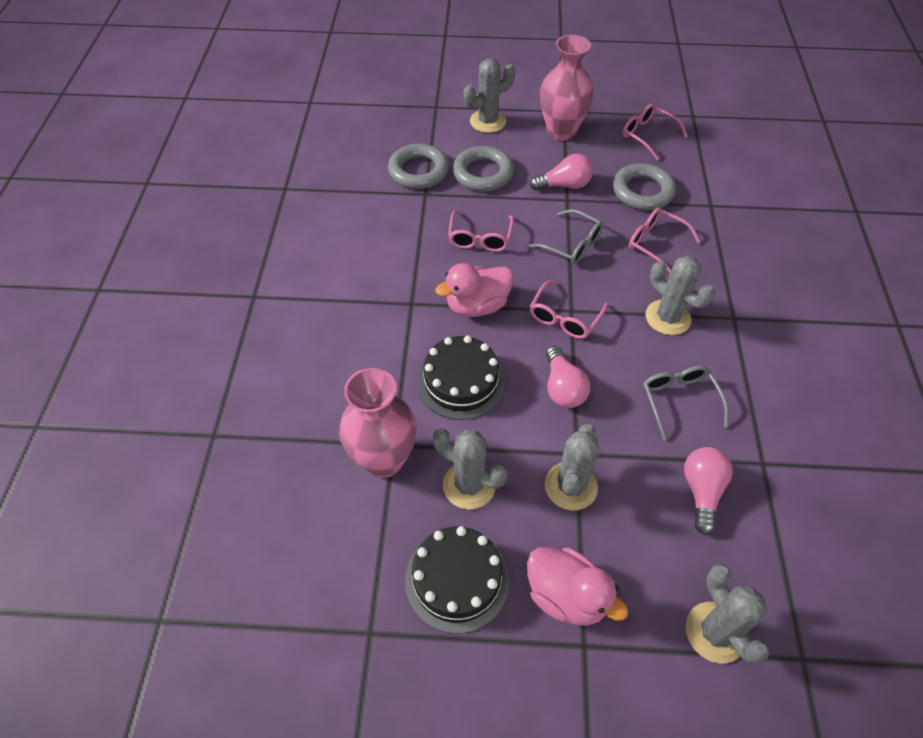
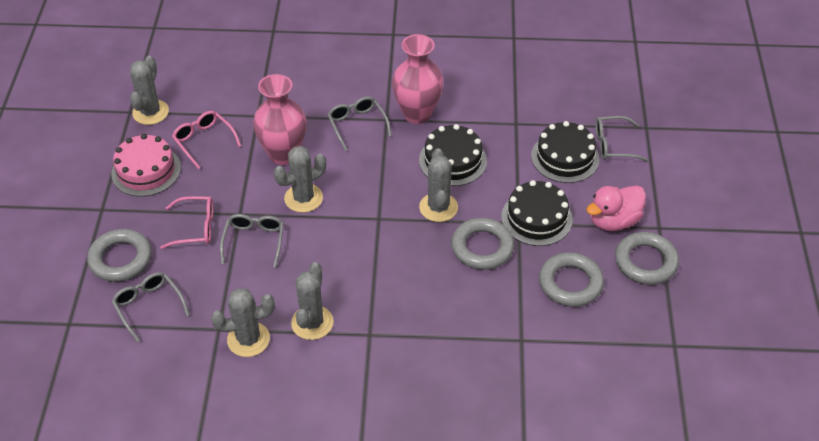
black cake: [405,526,509,634] [417,336,505,420] = 2 -> [419,124,487,186] [501,180,573,246] [531,121,599,183] = 3
grey glasses: [528,209,603,264] [643,366,728,441] = 2 -> [112,272,189,342] [220,214,284,268] [327,96,392,151] [596,116,649,162] = 4
grey ring: [388,143,449,189] [453,146,514,192] [613,163,676,210] = 3 -> [87,229,152,282] [451,218,514,270] [539,252,604,307] [615,232,679,285] = 4
pink cake: none = 0 -> [111,134,181,197] = 1
pink duck: [435,263,513,317] [527,547,628,626] = 2 -> [586,186,646,231] = 1
pink glasses: [448,210,514,252] [530,280,608,339] [622,104,688,160] [629,208,701,273] = 4 -> [160,196,213,249] [172,111,241,169] = 2
pink light bulb: [530,154,593,190] [546,346,590,408] [684,447,733,535] = 3 -> none = 0

